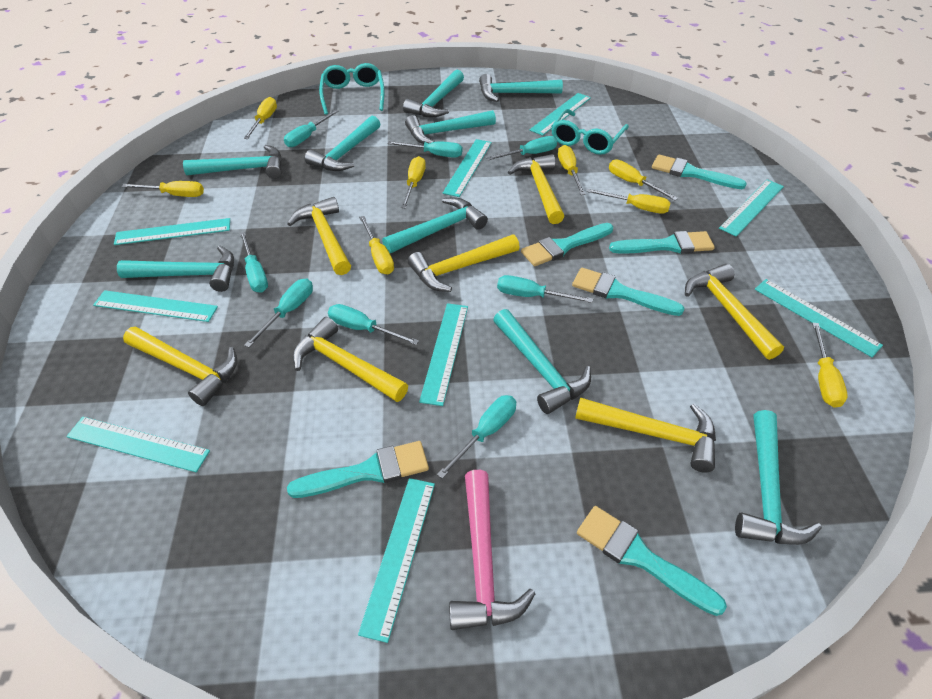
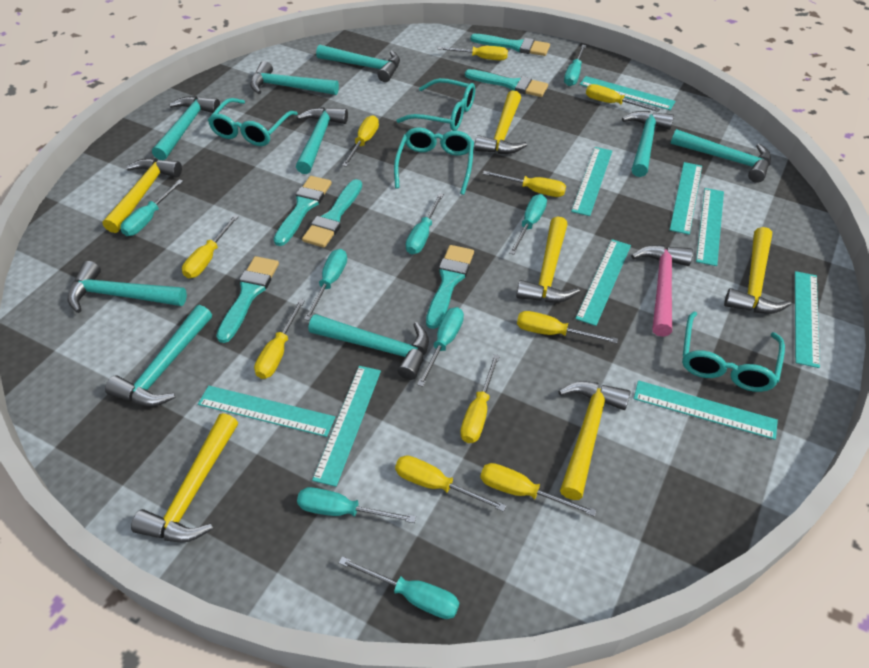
turquoise glasses: [319,63,384,115] [551,109,629,155] = 2 -> [208,98,298,146] [394,127,474,195] [396,78,475,131] [682,311,785,392] = 4
yellow hammer: [123,327,237,406] [287,197,351,275] [292,317,408,402] [408,235,520,292] [508,154,564,224] [575,398,716,473] [685,264,784,360] = 7 -> [103,158,182,233] [131,413,238,543] [474,90,527,154] [516,216,580,303] [558,381,631,500] [724,227,791,314] = 6
yellow screwdriver: [122,181,204,197] [244,97,277,139] [359,216,394,275] [401,156,426,208] [558,145,586,195] [586,189,670,214] [609,159,678,200] [812,323,848,408] = 8 -> [182,215,239,279] [254,299,305,379] [342,115,379,167] [395,456,506,512] [438,46,508,60] [460,354,500,443] [480,463,597,517] [483,171,566,197] [517,311,618,343] [586,84,660,112] = 10

